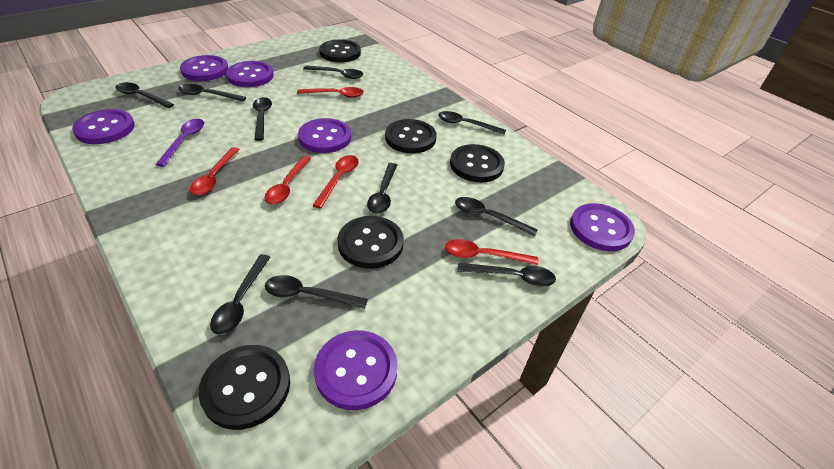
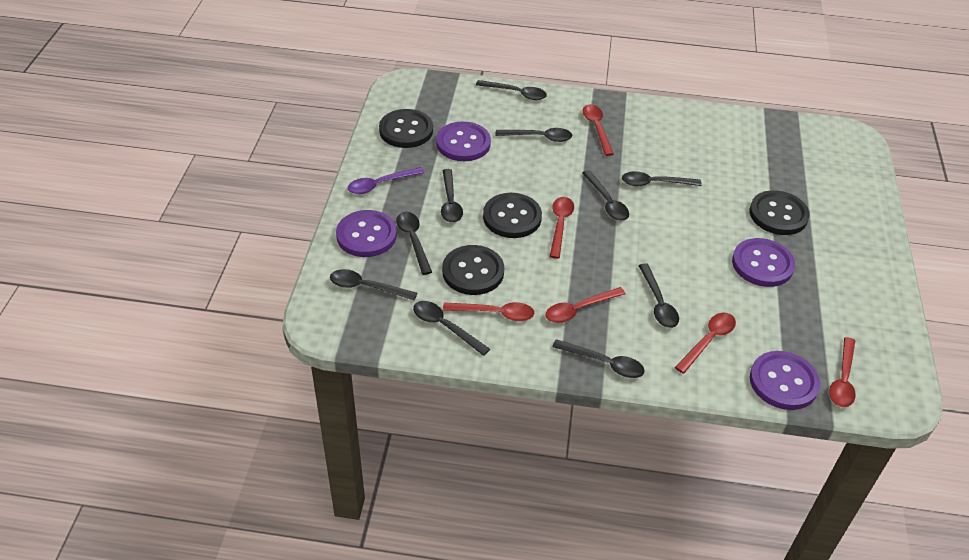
black button: [199,345,290,430] [319,40,361,62] [337,216,404,269] [385,119,437,153] [450,144,505,182] = 5 -> [379,109,433,148] [442,245,504,295] [483,193,542,238] [750,190,810,235] = 4
purple button: [72,109,134,144] [180,55,228,81] [226,61,274,87] [298,118,351,153] [314,330,398,410] [570,203,635,251] = 6 -> [336,210,397,257] [436,122,491,161] [732,238,795,287] [750,351,820,410] = 4
red spoon: [190,147,240,195] [265,156,311,205] [297,87,364,98] [312,155,359,209] [445,239,539,265] = 5 -> [443,302,535,321] [546,287,625,323] [549,197,574,259] [583,104,614,156] [675,313,736,374] [829,337,856,407] = 6

